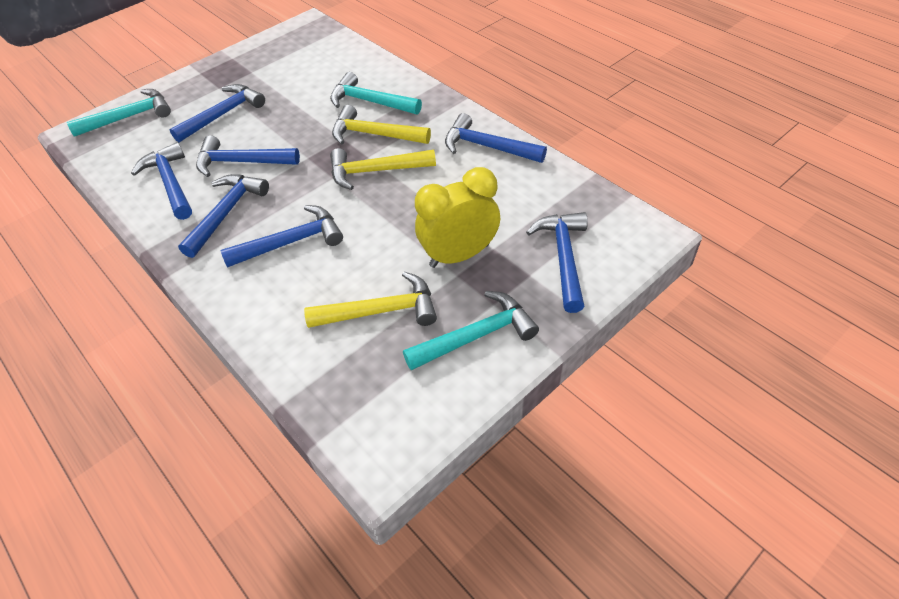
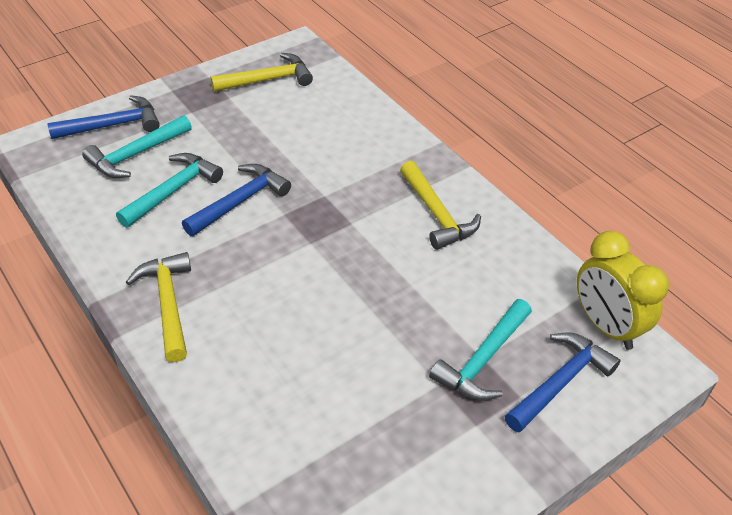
blue hammer: [131,142,192,220] [169,84,265,142] [178,174,269,258] [196,135,300,177] [220,205,343,268] [445,113,547,163] [526,212,588,313] = 7 -> [47,95,160,139] [182,164,291,236] [505,332,621,433] = 3

